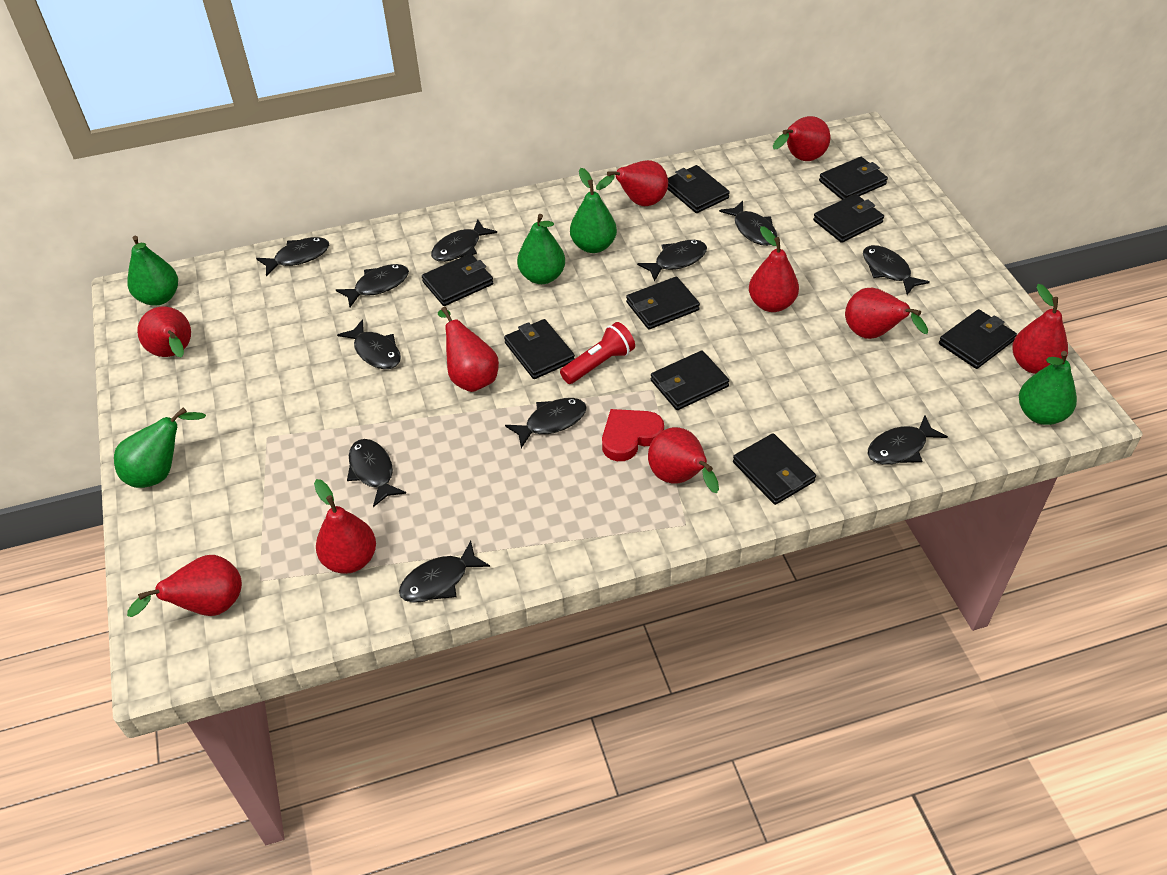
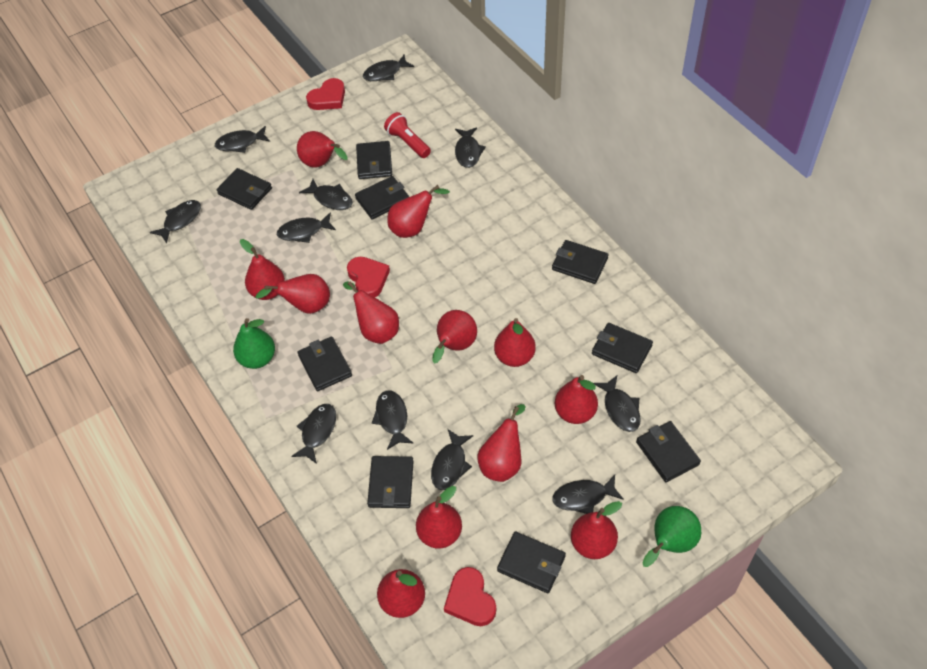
green pear: [114,407,206,488] [127,235,178,306] [517,214,565,284] [570,168,617,253] [1019,351,1077,425] = 5 -> [233,318,275,369] [643,506,701,567] = 2
red heart: [602,409,664,461] = 1 -> [306,78,345,110] [347,257,390,297] [444,567,496,626] = 3
red pear: [127,555,242,617] [137,307,191,357] [314,479,376,574] [438,307,499,392] [596,160,668,206] [648,427,719,493] [749,226,799,312] [773,116,830,161] [845,288,928,339] [1012,284,1068,374] = 10 -> [240,239,285,300] [256,274,330,314] [297,131,348,168] [343,281,399,344] [377,569,425,618] [387,185,450,238] [416,486,462,549] [432,310,477,364] [477,404,526,482] [494,318,536,367] [555,375,598,424] [571,501,622,559] = 12

